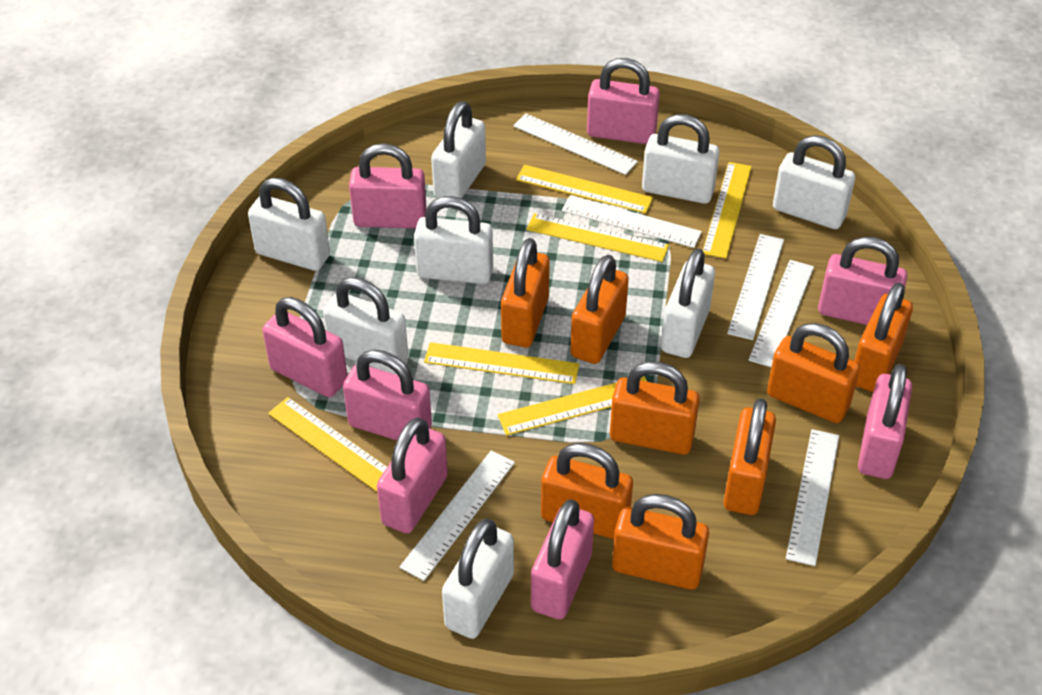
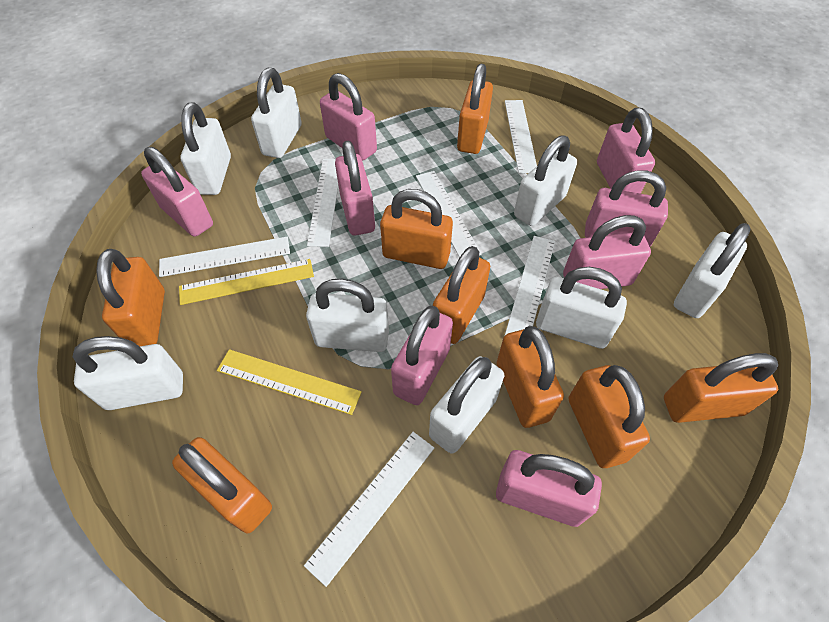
yellow ruler: [268,397,387,492] [424,342,579,384] [498,376,647,436] [516,165,653,214] [526,213,669,262] [703,162,752,259] = 6 -> [179,259,314,305] [217,349,362,415] = 2

